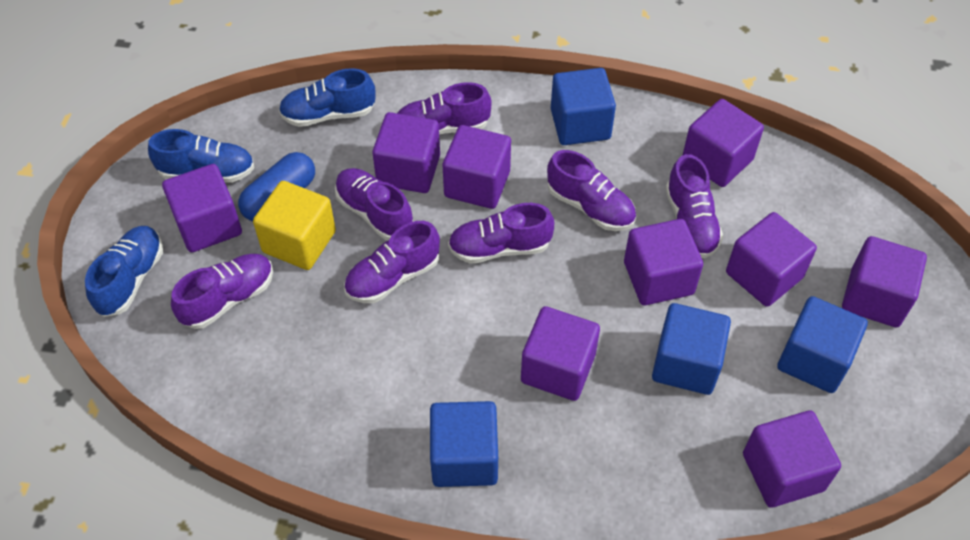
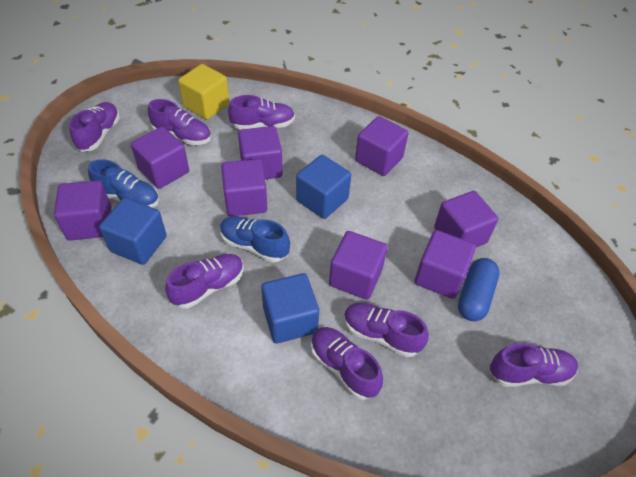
blue cube: [430,401,498,487] [551,68,616,145] [652,303,731,395] [777,296,868,393] = 4 -> [99,198,167,265] [261,273,319,344] [296,155,351,219] = 3
blue shoe: [85,226,163,317] [148,129,255,183] [279,68,375,127] = 3 -> [88,159,159,208] [220,216,290,262] = 2
purple cube: [162,164,242,252] [372,112,440,193] [443,125,511,209] [521,306,600,401] [624,219,703,305] [682,99,764,187] [726,212,817,307] [743,410,841,508] [842,236,927,327] = 9 -> [54,180,112,241] [131,127,189,189] [221,159,267,217] [238,126,283,179] [329,231,387,300] [355,116,409,176] [415,230,476,299] [434,191,498,247] = 8

